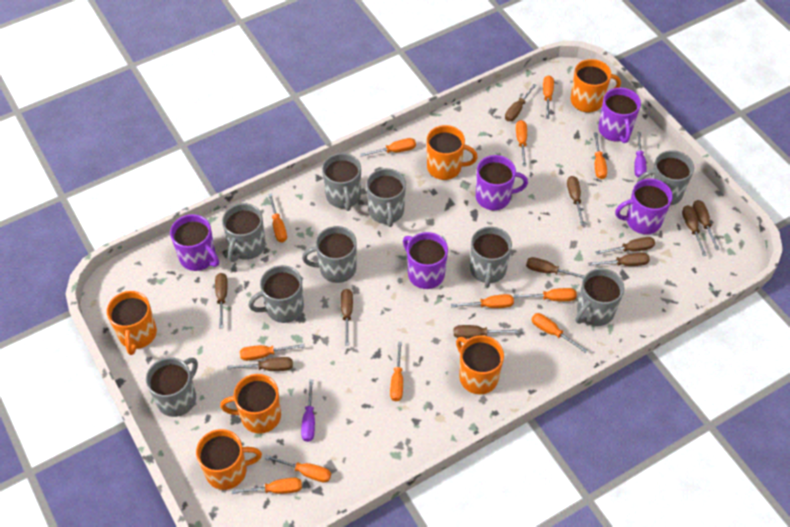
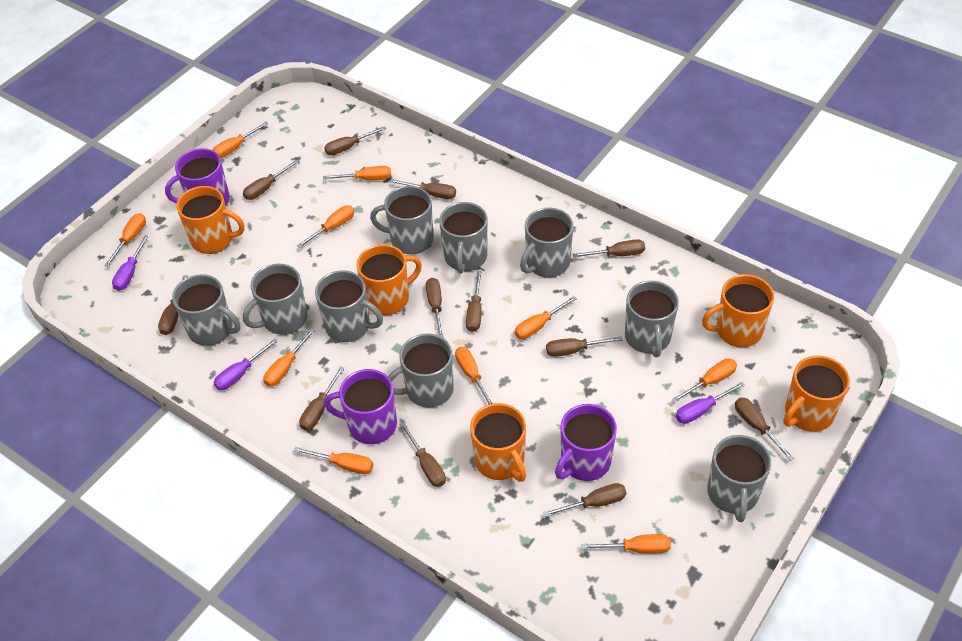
brown screwdriver: [215,273,228,328] [227,357,293,371] [341,289,353,346] [454,325,518,339] [505,84,537,121] [526,257,585,278] [567,176,585,225] [588,252,650,266] [596,237,655,255] [682,205,707,256] [693,200,720,250] = 11 -> [158,275,188,335] [243,160,299,200] [299,366,345,431] [324,126,386,155] [390,179,456,199] [400,422,446,487] [426,278,444,338] [466,271,482,332] [543,483,626,517] [546,336,623,357] [573,239,645,258] [735,397,794,461] = 12
orange mug: [107,291,157,355] [196,429,262,490] [220,374,281,434] [427,125,478,180] [456,335,504,394] [571,59,621,112] = 6 -> [176,186,245,254] [356,244,422,315] [470,403,526,482] [702,274,774,347] [783,355,850,432] = 5
orange screwdriver: [232,478,302,494] [240,344,305,361] [265,455,331,483] [268,193,287,242] [360,138,416,156] [390,342,403,401] [451,294,514,308] [514,288,577,301] [516,120,527,166] [531,313,587,353] [543,75,554,119] [594,133,607,179] = 12 -> [104,213,146,267] [212,122,268,158] [263,328,315,387] [293,447,373,474] [297,205,354,248] [323,166,391,180] [455,347,493,405] [515,296,577,339] [581,534,671,554] [672,358,737,403] = 10
purple mug: [170,214,219,271] [403,232,448,289] [476,155,528,211] [598,88,641,143] [615,178,673,234] = 5 -> [165,148,230,206] [324,369,397,444] [555,404,617,481] = 3
purple screwdriver: [301,379,315,442] [634,132,647,178] = 2 -> [112,235,149,291] [214,339,278,390] [676,382,745,424] = 3

